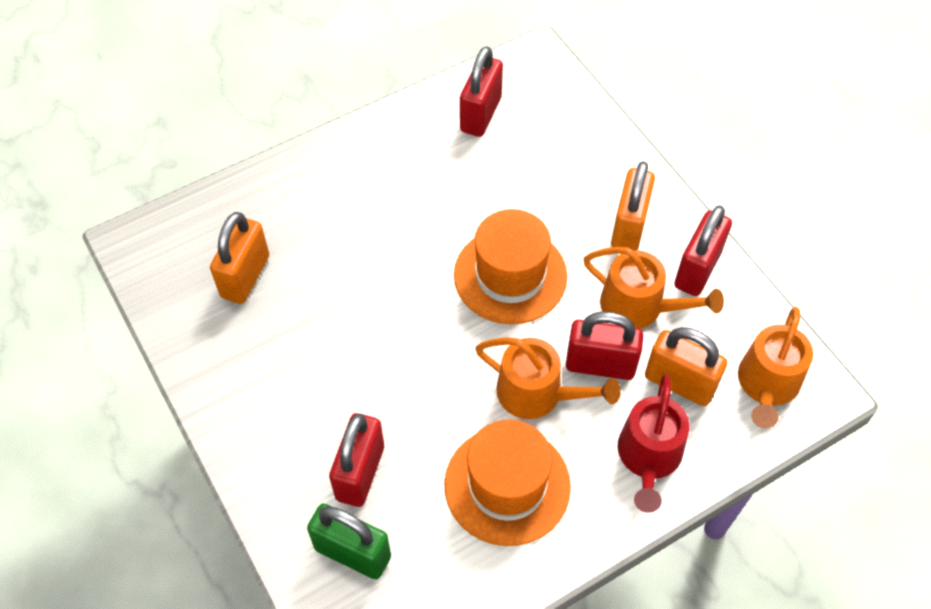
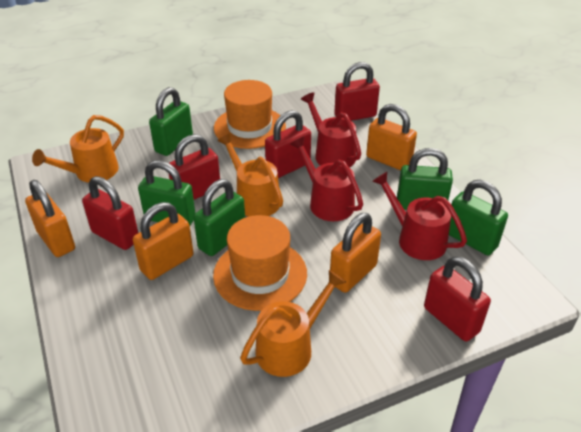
green padlock: [307,504,391,579] = 1 -> [138,160,195,226] [149,87,193,156] [193,179,245,256] [397,148,453,210] [449,180,508,255] = 5
orange padlock: [210,212,269,304] [611,161,655,251] [645,327,727,406] = 3 -> [25,180,75,257] [133,202,194,280] [330,213,381,293] [366,104,417,170] = 4
red padlock: [329,413,384,507] [460,46,503,137] [566,311,643,380] [674,206,732,296] = 4 -> [82,176,138,250] [169,134,220,200] [265,110,311,178] [334,62,380,121] [424,256,491,341] = 5
red watering can: [618,375,690,513] = 1 -> [290,136,363,221] [301,92,361,167] [372,172,467,260] = 3

